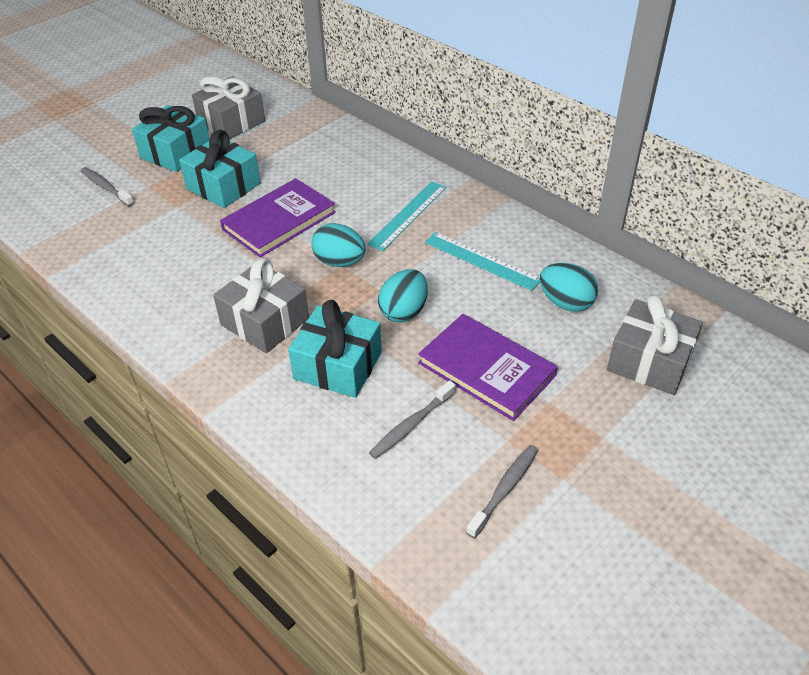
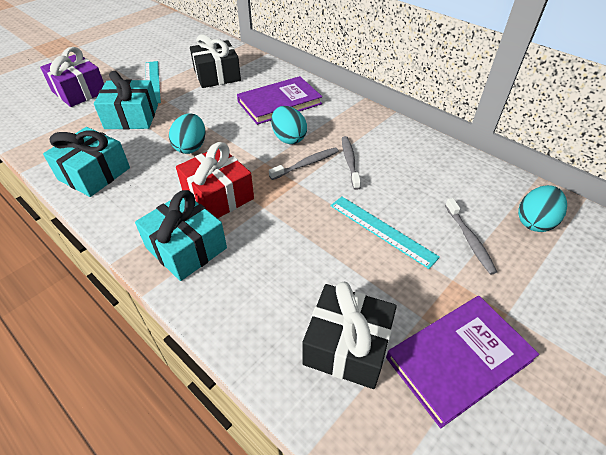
black gift: none = 0 -> [190,34,241,88] [302,282,397,389] = 2
grey gift: [192,76,265,139] [213,258,309,353] [607,295,703,395] = 3 -> none = 0
purple gift: none = 0 -> [40,47,104,107] = 1
red gift: none = 0 -> [176,142,254,219] = 1

